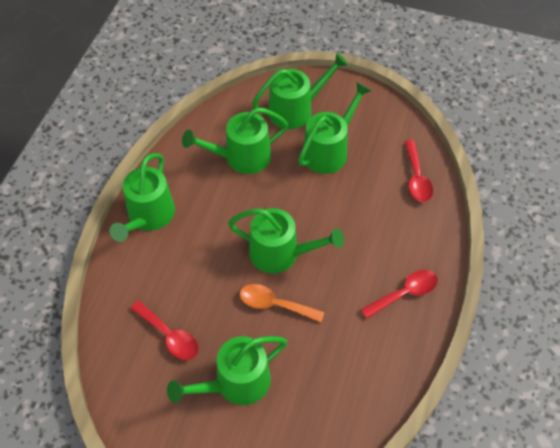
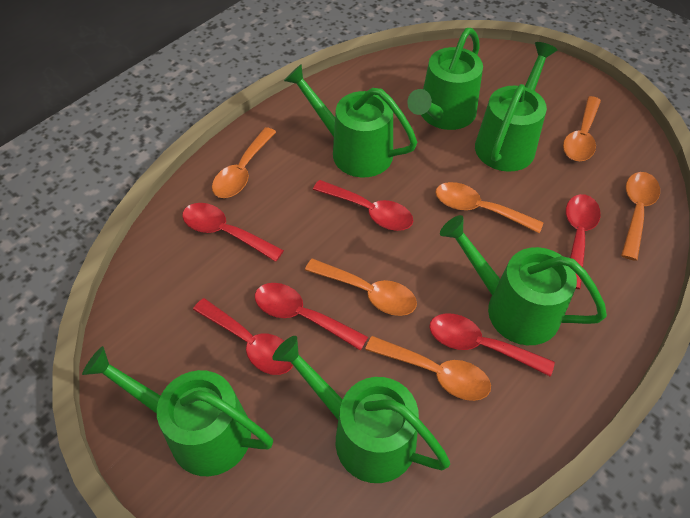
orange spoon: [240,284,324,322] = 1 -> [212,127,276,198] [305,259,417,316] [365,336,491,401] [436,182,544,233] [563,96,601,161] [621,172,660,261] = 6
red spoon: [130,301,199,360] [360,270,438,319] [405,140,433,202] = 3 -> [182,203,284,262] [193,298,293,375] [255,283,368,351] [313,180,413,231] [429,313,555,377] [566,194,601,289] = 6

